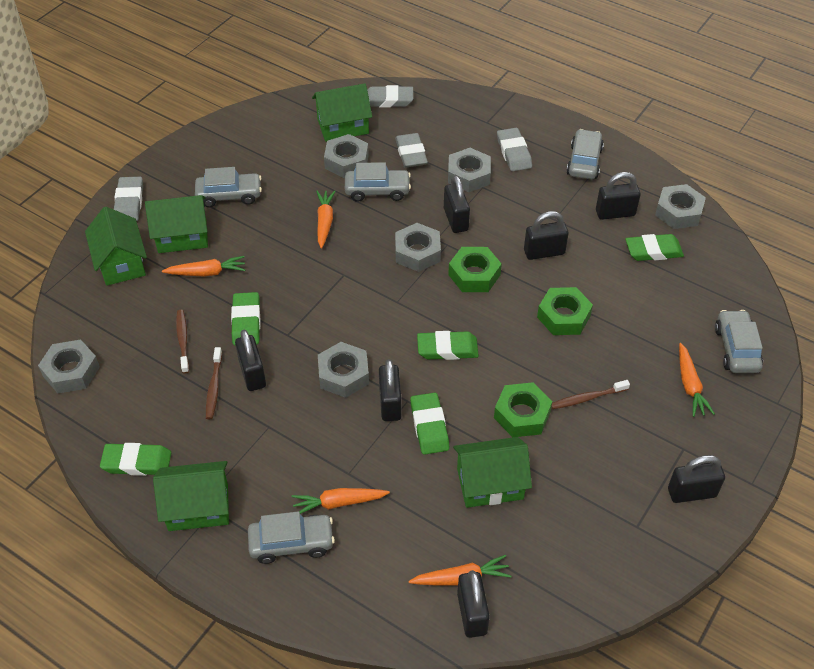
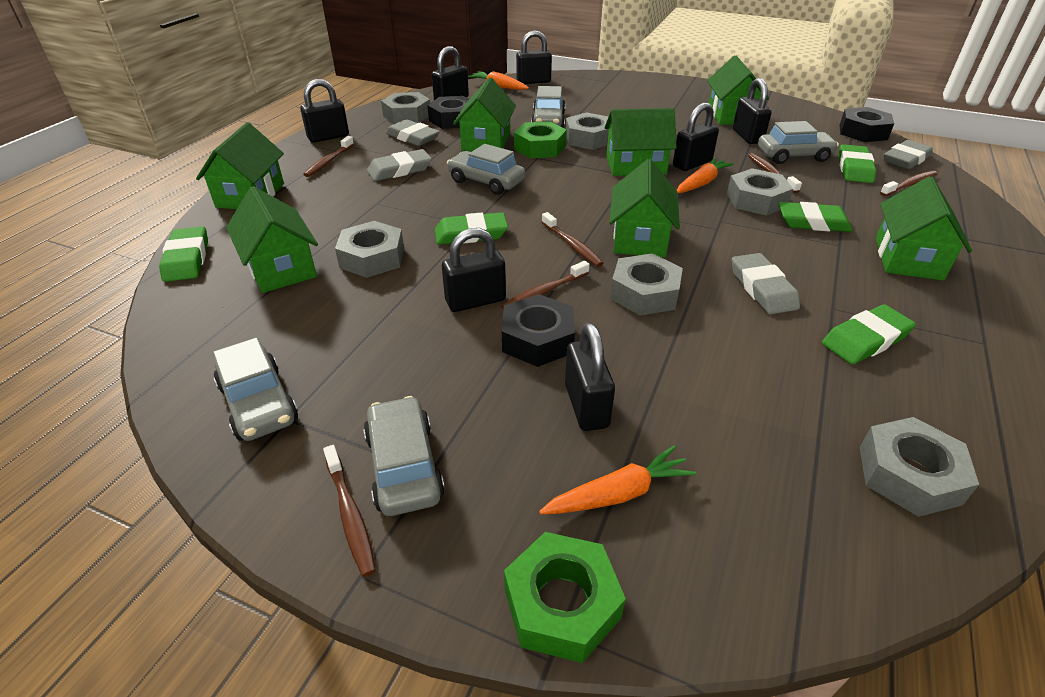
black nut: none = 0 -> [427,96,469,129] [502,294,575,367] [840,107,894,142] = 3
brown toothbrush: [176,310,189,374] [206,347,222,419] [551,380,630,409] = 3 -> [303,136,354,177] [323,445,376,577] [501,261,589,309] [542,212,603,267] [748,153,802,193] [880,171,938,196] = 6
green house: [85,207,147,286] [145,195,208,253] [153,461,229,531] [312,83,372,142] [453,437,532,508] = 5 -> [196,123,284,209] [226,186,318,293] [453,78,516,152] [605,108,677,176] [609,159,680,258] [707,56,769,125] [876,176,972,281] = 7
green nut: [448,247,502,292] [494,382,552,437] [537,287,593,335] = 3 -> [504,532,626,663] [514,121,567,158] = 2
orange carrot: [162,256,245,276] [292,488,390,514] [316,190,335,248] [408,555,512,586] [679,343,715,417] = 5 -> [468,71,529,90] [539,445,696,514] [677,157,734,193] = 3

